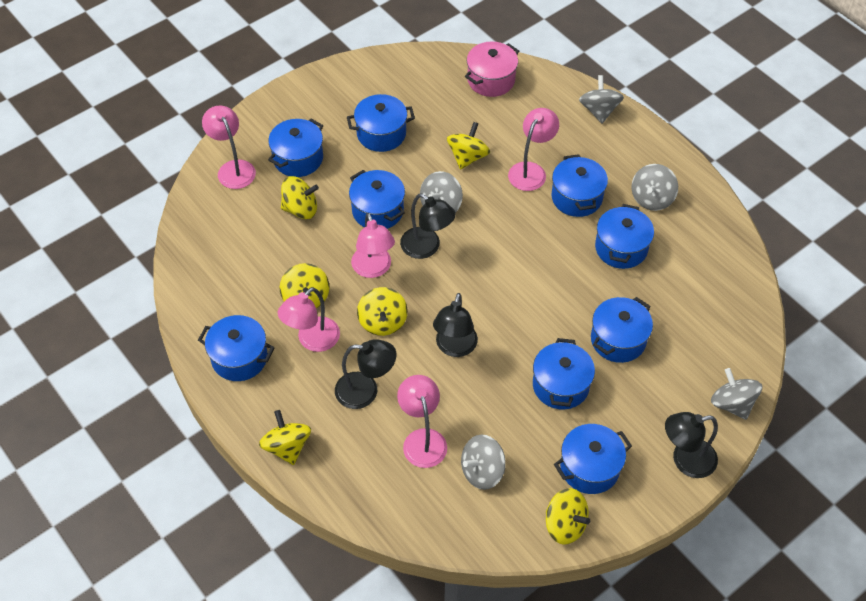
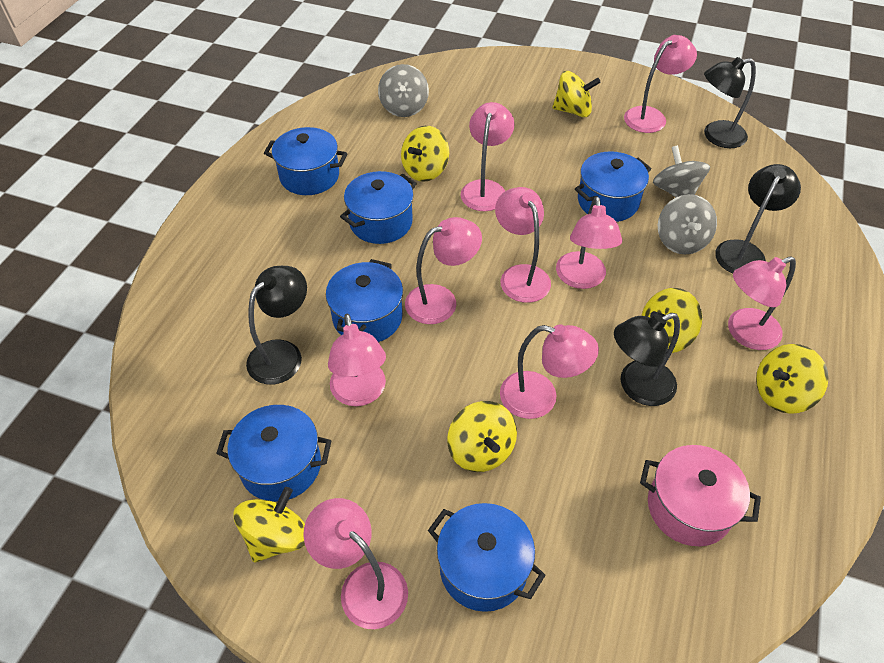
blue pot: [198,315,275,381] [268,119,323,177] [347,94,415,152] [349,170,405,229] [533,338,595,410] [551,154,608,217] [554,424,632,494] [591,297,653,363] [595,204,654,269] = 9 -> [216,405,332,501] [264,127,347,195] [326,259,403,342] [340,171,417,244] [428,503,546,612] [575,151,652,222] = 6
grey spinning top: [420,171,463,212] [461,435,506,490] [579,75,624,123] [632,164,678,211] [711,368,762,420] = 5 -> [378,64,429,117] [653,145,710,197] [658,194,717,255] = 3
pink lamp: [202,106,256,189] [278,288,340,352] [351,213,395,278] [397,375,447,468] [508,108,559,191] = 5 -> [303,498,408,629] [328,313,386,406] [405,217,482,324] [461,102,514,211] [495,187,551,303] [500,324,599,419] [556,196,622,289] [624,35,697,133] [728,256,796,350] = 9

